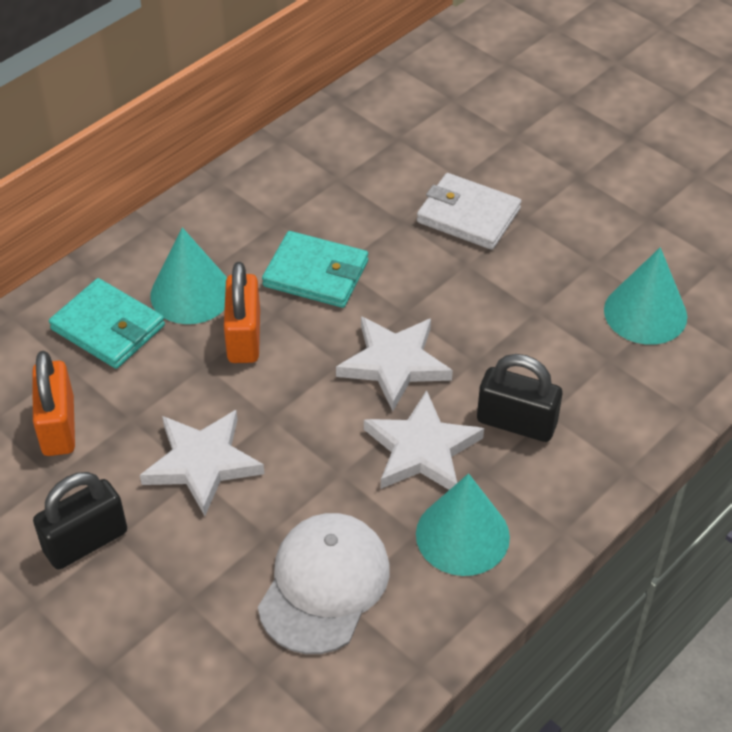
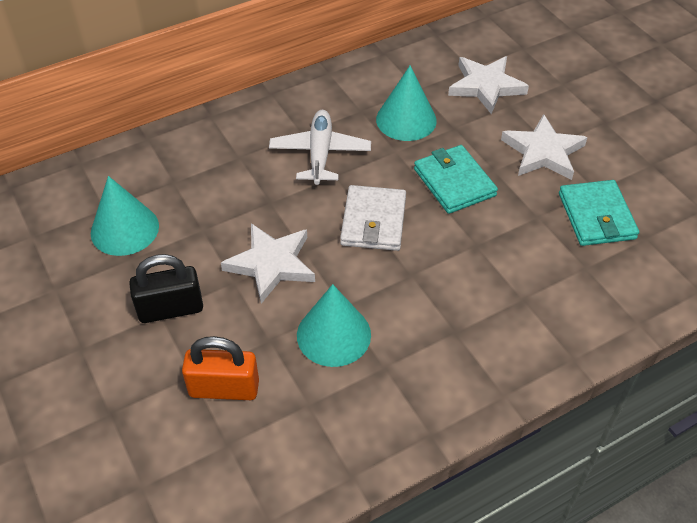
black padlock: [33,472,127,570] [477,354,562,442] = 2 -> [129,254,203,323] = 1
orange padlock: [32,351,75,456] [224,262,260,363] = 2 -> [182,336,259,400] = 1
white cap: [258,513,390,654] = 1 -> none = 0
white plane: none = 0 -> [269,110,371,185] = 1

